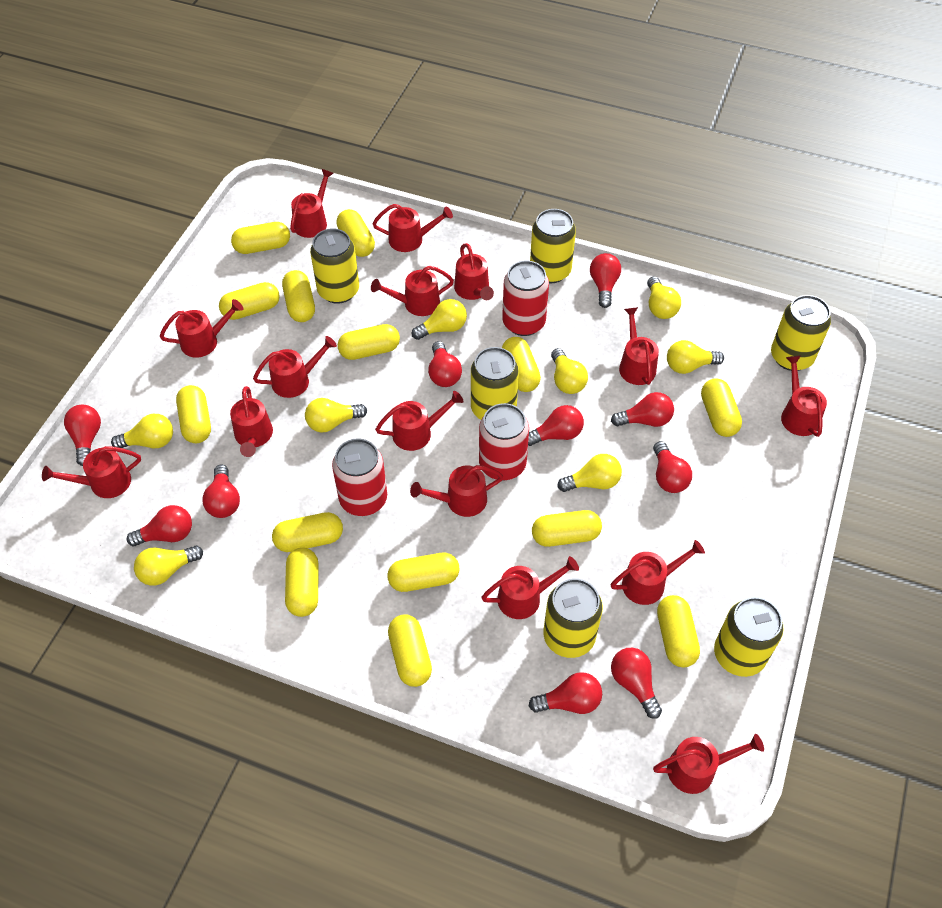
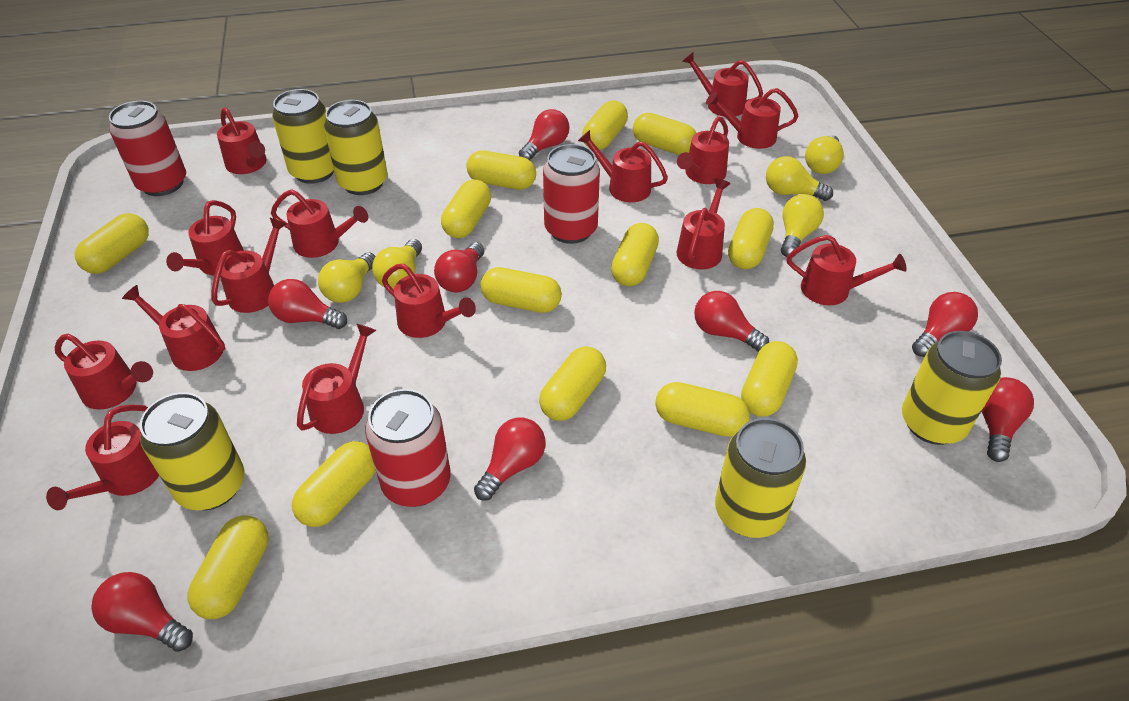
red light bulb: [64,405,101,466] [127,505,192,546] [202,465,240,518] [428,341,462,387] [528,405,584,446] [529,672,602,714] [590,253,621,308] [611,392,674,427] [611,648,662,719] [653,441,692,493] = 10 -> [91,572,193,652] [268,279,347,329] [434,242,484,293] [474,418,546,501] [519,109,569,160] [694,291,769,352] [912,292,978,357] [981,377,1034,462] = 8
yellow can: [310,228,359,304] [471,347,519,419] [530,209,576,284] [543,578,603,658] [714,597,784,677] [771,295,831,371] = 6 -> [139,392,244,510] [272,89,334,184] [324,100,388,195] [715,418,806,538] [902,331,1002,445] = 5
yellow capsule: [176,385,211,443] [219,282,280,320] [231,222,290,254] [272,512,343,552] [282,270,315,322] [285,548,318,617] [336,209,375,257] [338,324,400,360] [388,553,459,592] [388,614,432,687] [502,337,541,392] [532,510,602,547] [657,595,700,667] [701,378,742,437] = 14 -> [75,213,149,274] [188,515,269,619] [292,441,376,527] [441,179,491,238] [466,151,536,190] [481,267,562,313] [539,346,606,421] [582,101,628,150] [611,223,659,286] [633,113,696,155] [655,382,750,437] [728,208,774,269] [741,341,798,416] = 13
yellow light bulb: [111,414,173,448] [134,546,203,586] [305,398,367,433] [412,299,467,340] [551,348,588,394] [557,454,622,492] [647,276,681,319] [667,340,724,374] = 8 -> [318,252,376,303] [372,239,422,289] [766,156,833,201] [781,194,824,257] [805,135,844,174] = 5

